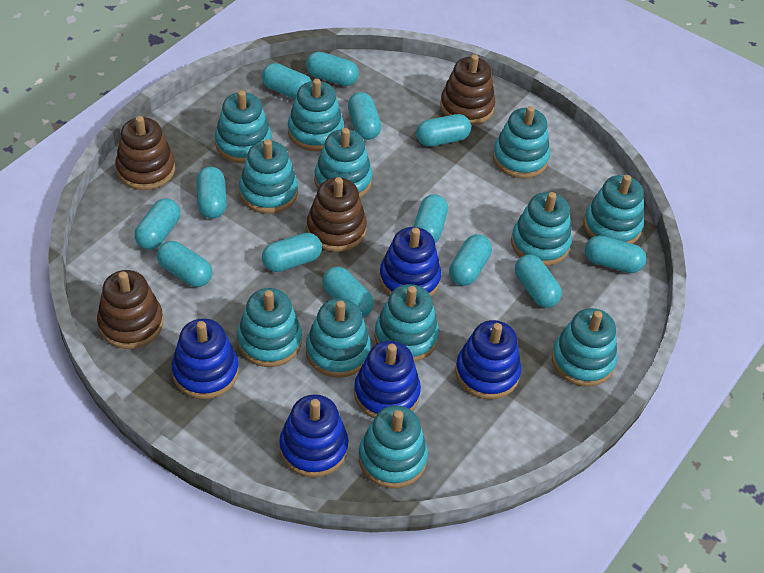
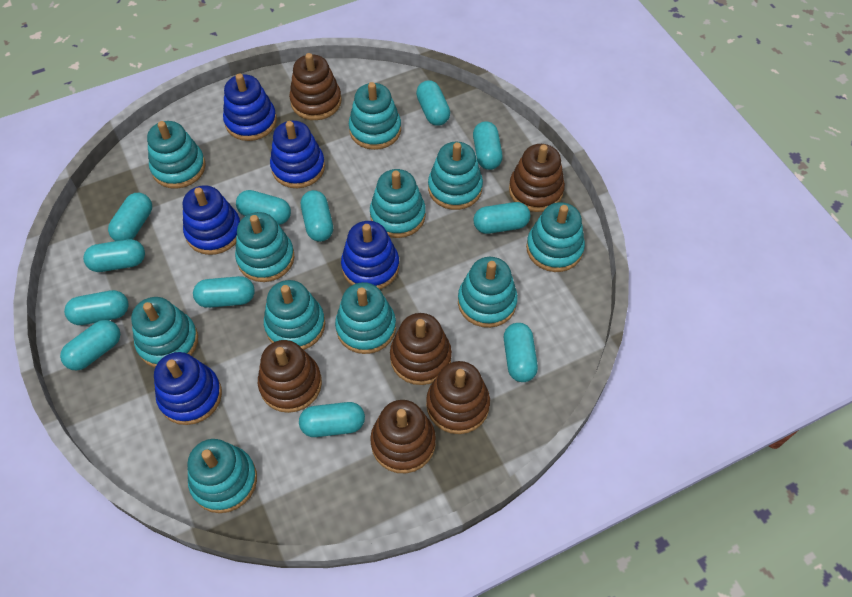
brown stacking toy: [97,270,163,349] [115,116,175,190] [307,177,367,252] [440,54,495,126] = 4 -> [258,340,322,413] [289,53,342,120] [370,400,436,473] [390,313,452,385] [426,361,490,434] [509,144,565,212] = 6
turquoise capsule: [134,198,180,250] [157,241,212,287] [196,167,227,219] [262,63,312,99] [262,233,322,272] [306,51,359,86] [322,266,374,317] [348,92,381,140] [413,194,448,243] [416,114,471,147] [449,234,492,286] [515,255,562,308] [585,235,646,273] = 13 -> [60,320,120,370] [64,290,129,325] [83,239,145,272] [108,193,152,241] [193,276,255,308] [236,190,291,225] [299,402,365,437] [301,190,333,242] [416,80,450,126] [473,121,503,170] [473,202,530,234] [504,323,538,382] = 12
turquoise stacking toy: [215,90,272,164] [237,288,302,367] [239,139,298,214] [288,79,344,151] [306,298,371,378] [314,128,373,198] [359,405,428,488] [375,284,439,362] [493,106,550,178] [511,192,572,266] [551,308,617,387] [583,175,644,244] = 12 -> [131,297,198,367] [147,121,206,189] [187,439,257,513] [235,212,294,282] [264,280,325,350] [335,282,396,354] [349,82,401,150] [370,169,426,238] [428,142,483,210] [458,257,518,328] [526,202,585,272] = 11

